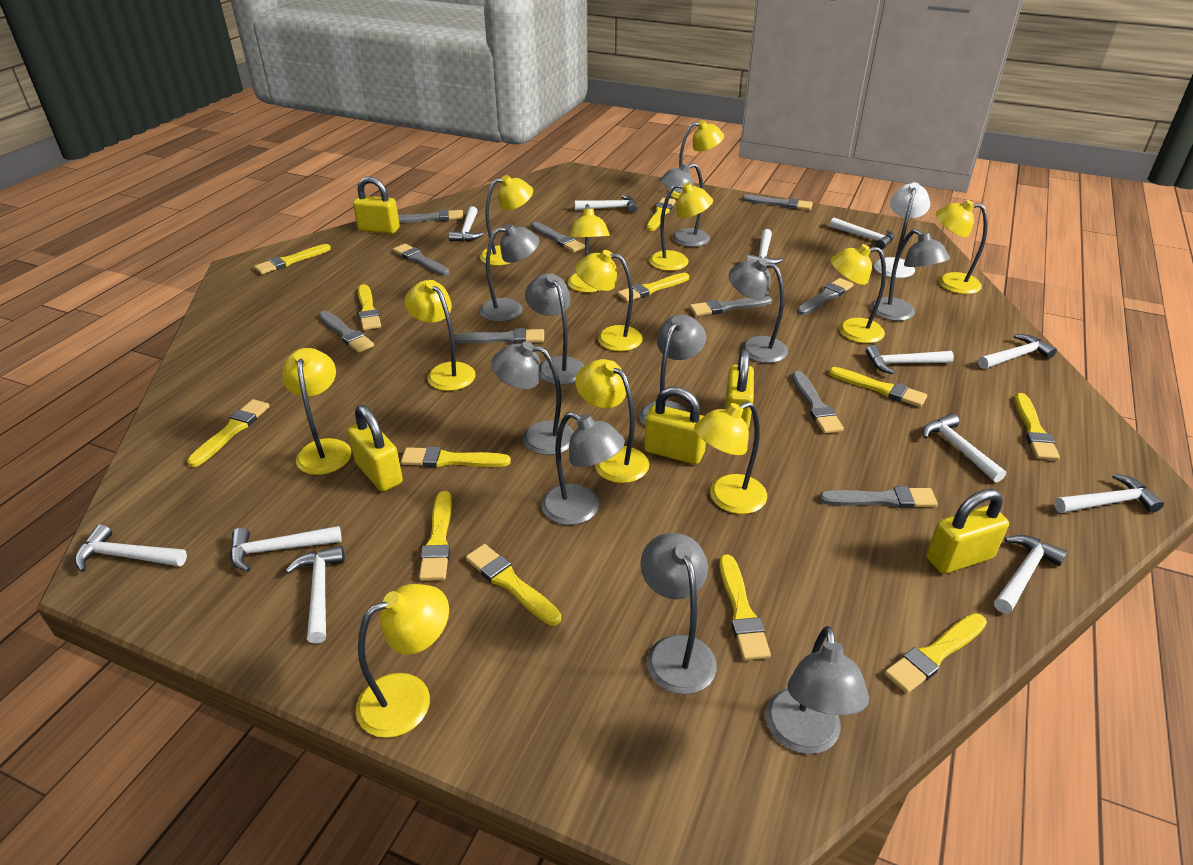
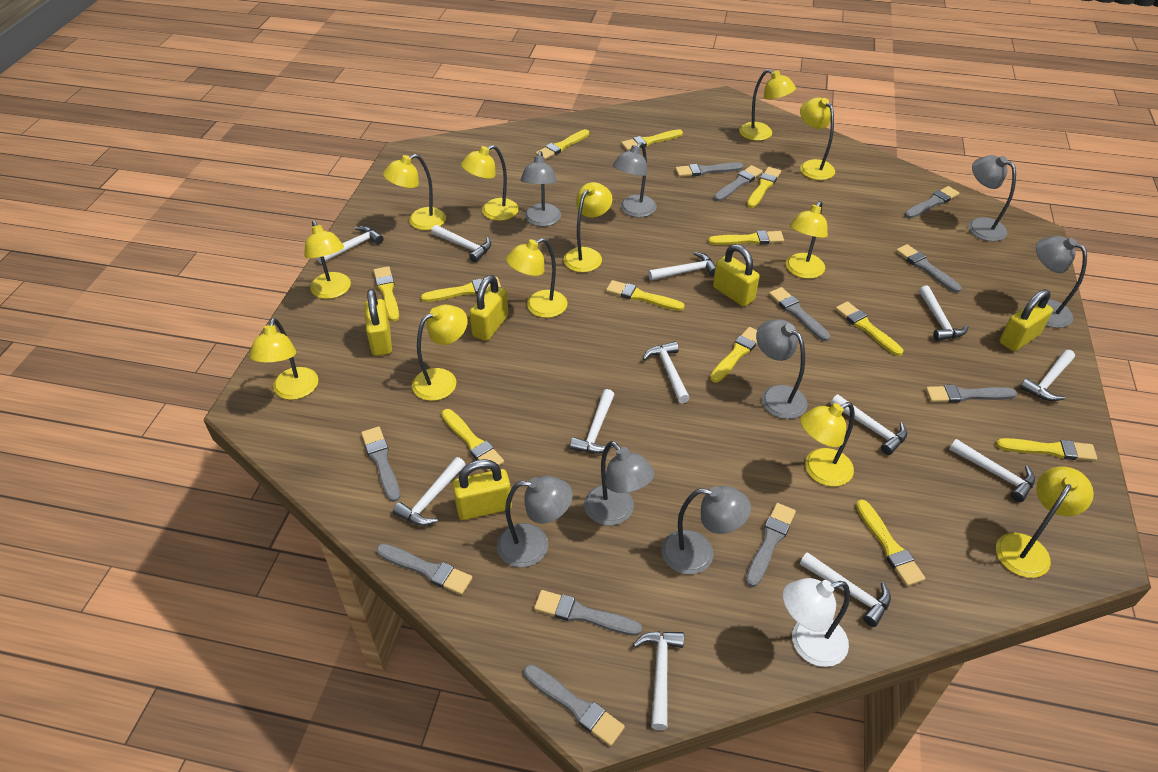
grey brush: [319,311,374,353] [393,244,449,276] [398,210,463,223] [454,328,544,344] [531,222,585,252] [690,296,772,316] [742,195,813,210] [792,371,844,434] [797,278,854,315] [819,486,938,508] = 10 -> [361,427,400,502] [376,544,472,595] [524,664,625,746] [534,590,642,636] [675,162,744,177] [714,165,763,201] [745,503,796,587] [769,287,830,341] [896,244,962,293] [904,186,960,218] [926,385,1017,403] = 11
grey lamp: [480,224,539,322] [491,341,574,455] [525,274,584,385] [542,412,625,525] [639,314,706,426] [640,533,717,694] [659,163,710,247] [729,258,788,363] [765,626,869,754] [871,229,950,321] = 10 -> [497,476,573,567] [521,151,561,226] [584,441,654,525] [613,142,657,217] [662,486,751,575] [756,319,807,419] [968,155,1016,241] [1036,236,1087,328] = 8

